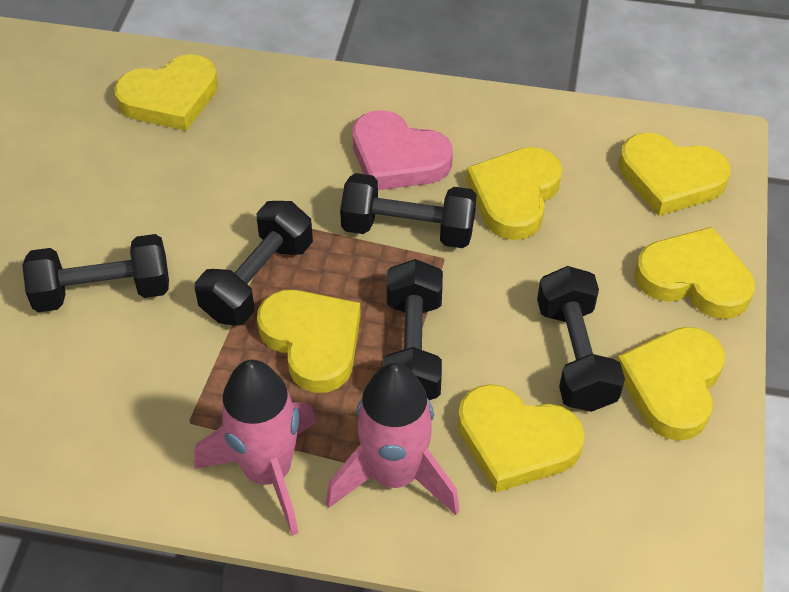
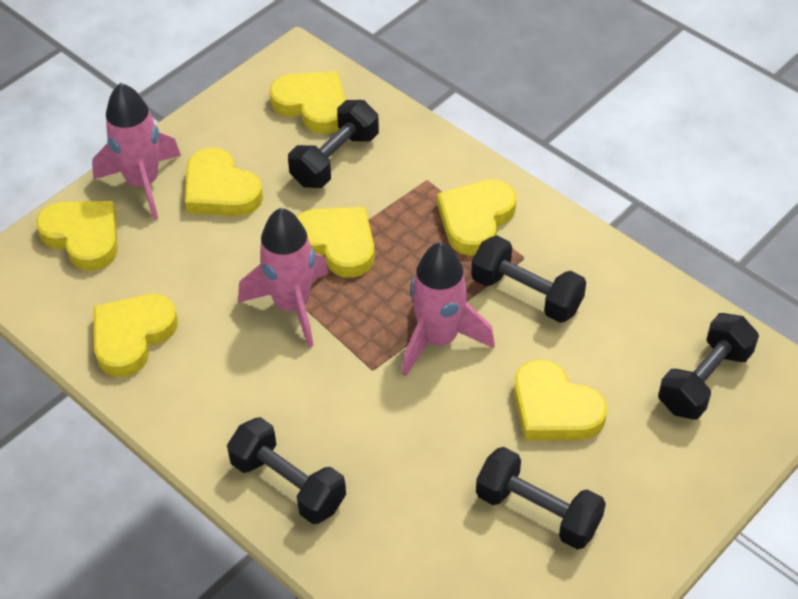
pink heart: [352,110,453,190] = 1 -> none = 0
pink rocket: [195,360,316,536] [326,363,460,515] = 2 -> [92,83,181,220] [238,208,329,347] [402,242,495,377] = 3

